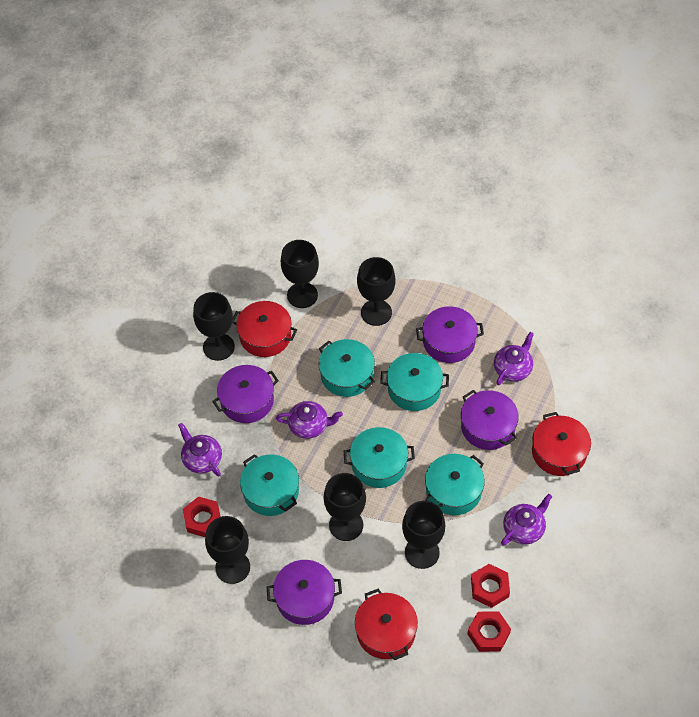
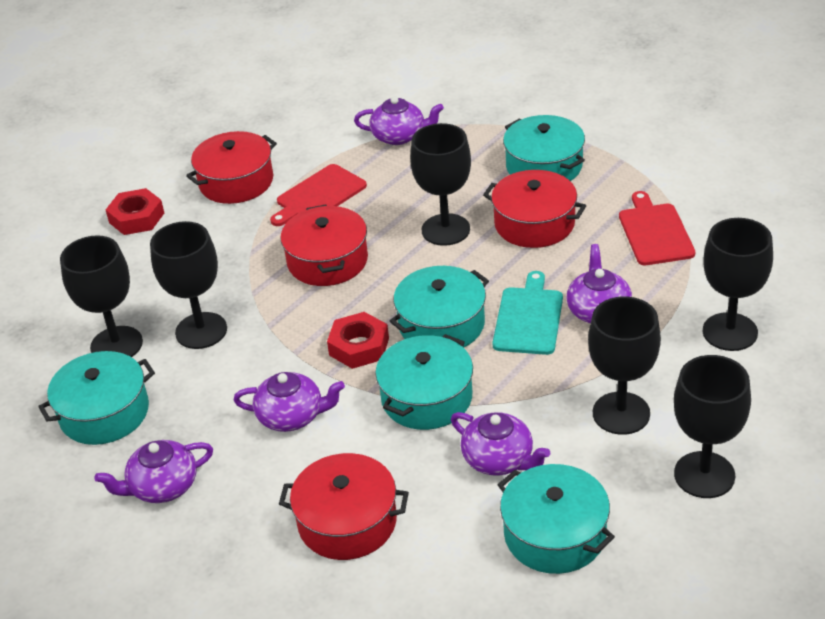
purple pot: [212,365,279,423] [267,560,342,625] [416,306,484,363] [461,390,519,450] = 4 -> none = 0
purple teapot: [178,423,222,477] [276,401,343,439] [494,332,534,385] [501,494,552,546] = 4 -> [95,440,213,503] [233,372,345,432] [354,96,444,145] [451,412,550,476] [567,244,632,323] = 5
red cutting board: none = 0 -> [270,164,367,226] [619,191,695,265] = 2
red nut: [183,496,220,537] [467,611,511,652] [471,564,510,608] = 3 -> [106,188,164,235] [327,312,389,369] = 2
red pot: [232,301,297,357] [355,589,418,660] [532,412,591,476] = 3 -> [186,131,277,204] [279,453,409,560] [281,205,368,286] [483,170,586,248] = 4
turquoise cutting board: none = 0 -> [492,271,563,355] = 1

